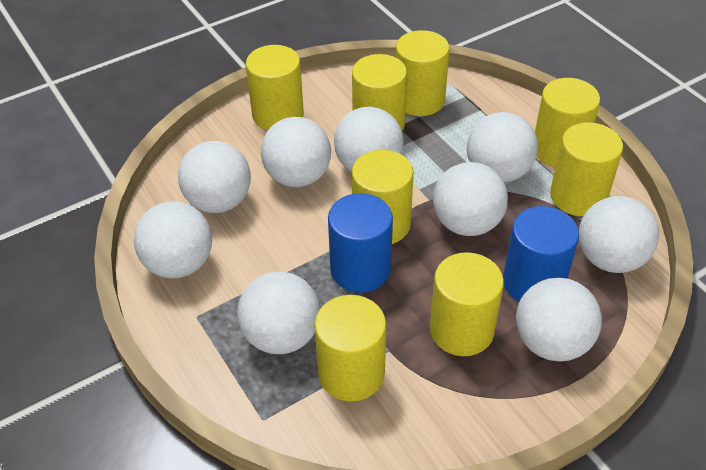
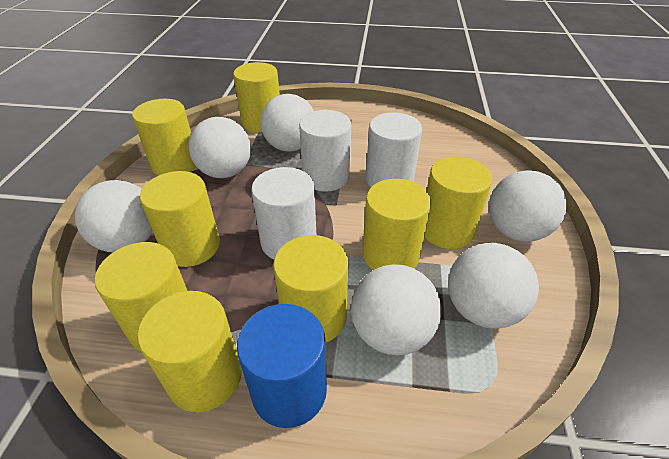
blue cylinder: [328,193,393,293] [503,206,579,302] = 2 -> [237,304,327,428] = 1
white ball: [134,201,212,278] [178,141,251,213] [237,271,320,354] [261,117,331,187] [334,107,404,172] [433,162,508,236] [467,112,538,182] [516,278,602,362] [579,196,659,273] = 9 -> [75,180,153,252] [188,117,251,178] [261,94,314,151] [351,264,441,355] [448,243,539,329] [489,170,567,242] = 6
white cylinder: none = 0 -> [251,167,316,259] [299,110,351,192] [366,112,422,187] = 3

